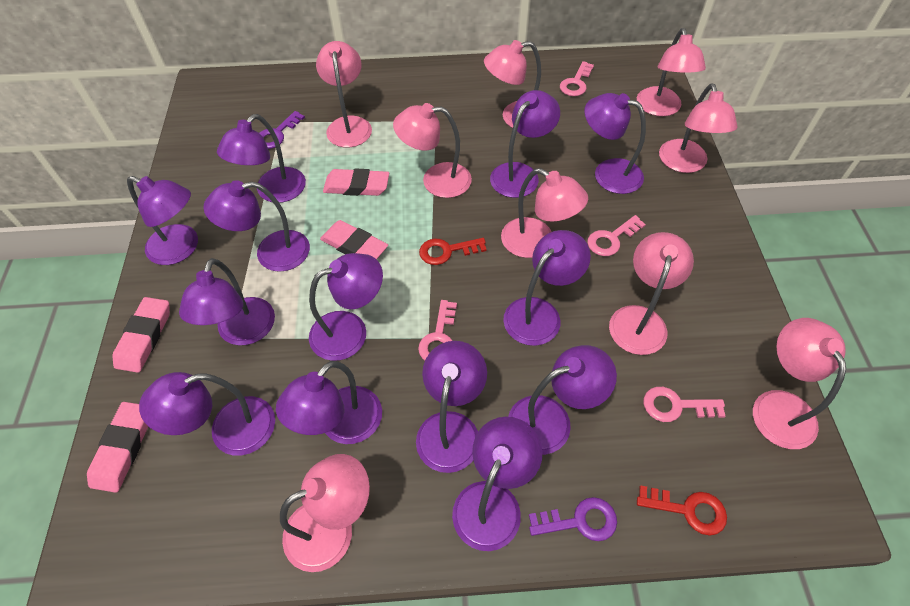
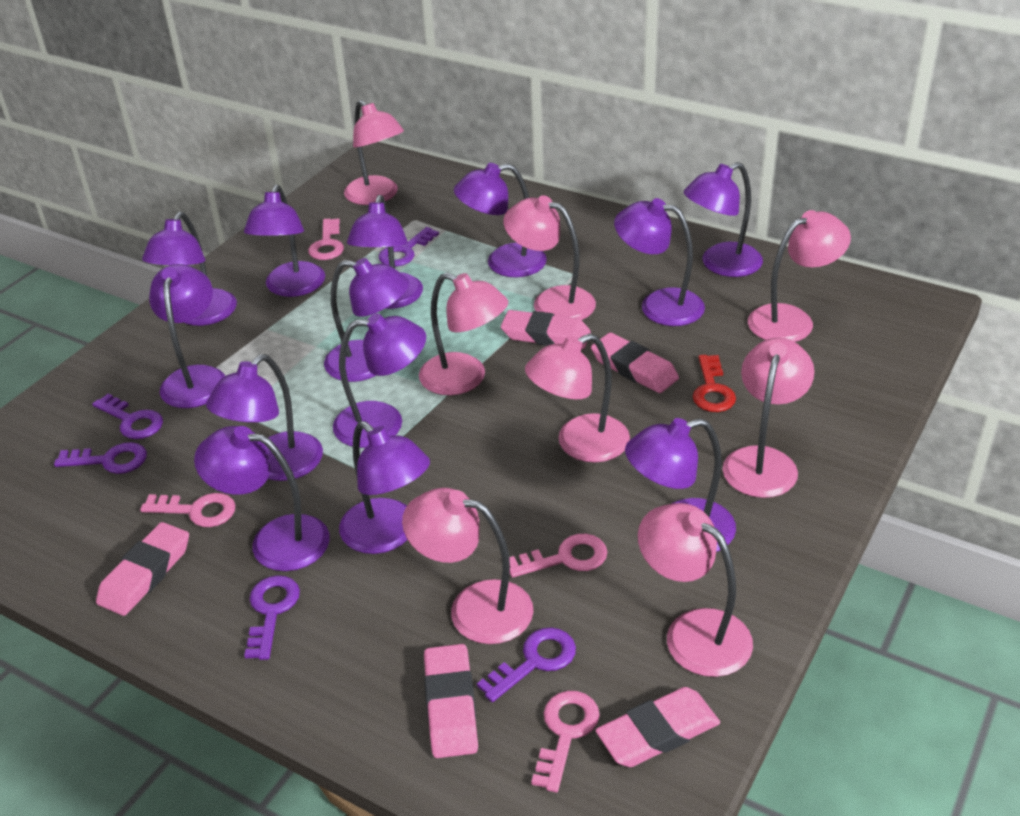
pink eraser: [87,402,149,493] [113,297,170,373] [320,220,388,259] [323,168,389,196] = 4 -> [96,522,189,616] [424,644,478,758] [501,310,591,349] [591,333,679,393] [596,687,720,767] = 5
pink lamp: [280,454,370,572] [316,41,372,148] [393,103,472,198] [484,40,541,128] [501,168,588,258] [609,232,694,355] [637,28,706,116] [659,83,737,173] [753,318,846,449] = 9 -> [344,100,404,205] [402,488,534,644] [419,272,508,395] [503,195,596,320] [525,334,630,463] [638,503,753,677] [723,337,814,498] [748,210,851,342] = 8
purple key: [259,111,305,149] [529,497,617,541] = 2 -> [54,442,147,474] [92,393,163,439] [244,575,300,660] [379,227,439,266] [477,627,576,702] = 5
red key: [419,238,487,265] [637,485,727,536] = 2 -> [693,355,736,412] = 1

